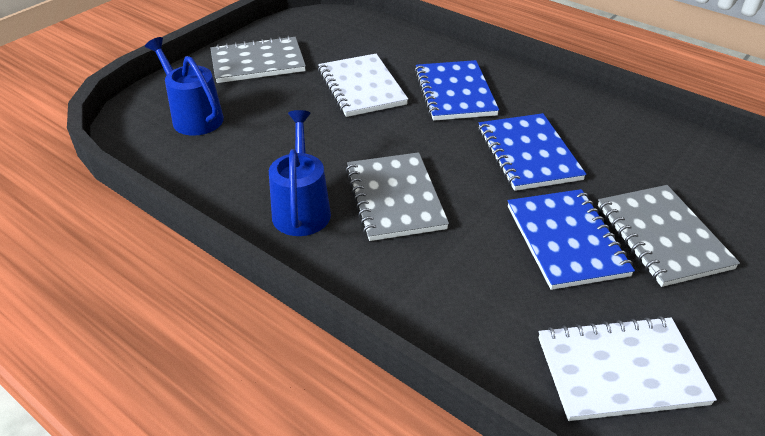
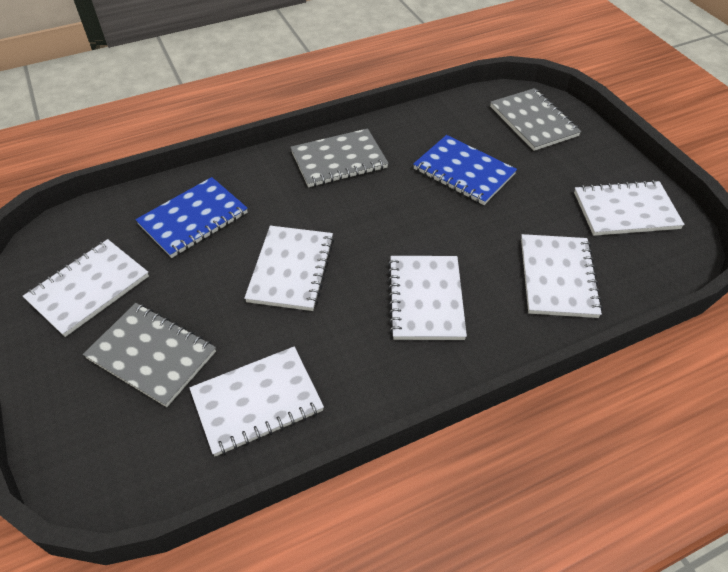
blue notebook: [415,60,499,121] [478,113,586,191] [508,189,635,290] = 3 -> [135,177,248,258] [413,135,517,205] = 2
blue watering can: [145,37,224,136] [269,110,331,236] = 2 -> none = 0
white notebook: [318,54,408,117] [538,316,717,421] = 2 -> [23,239,149,337] [189,347,324,457] [244,226,334,311] [388,256,467,340] [521,234,603,318] [574,180,685,236] = 6

